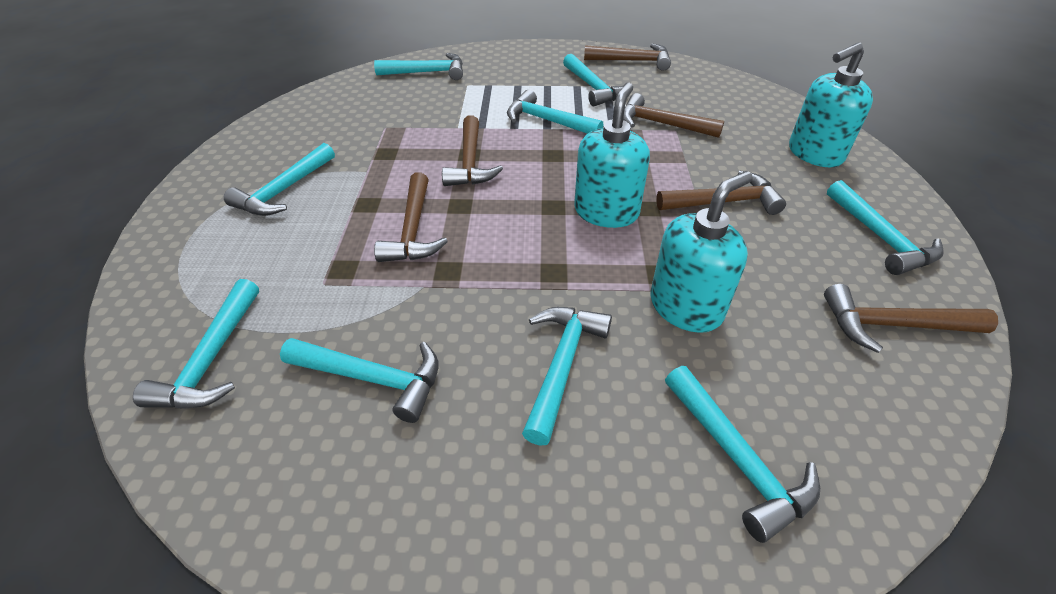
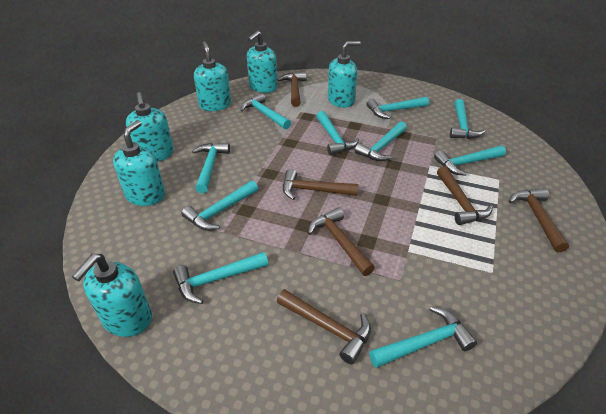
turquoise hammer: [133,279,259,409] [224,143,335,216] [280,338,439,423] [374,53,463,80] [507,89,603,134] [522,307,612,446] [563,54,623,106] [665,366,820,543] [827,180,944,275] = 9 -> [173,252,268,304] [182,180,258,231] [192,143,230,193] [241,93,291,129] [316,111,359,155] [355,121,407,161] [367,97,429,119] [369,306,477,368] [434,145,506,176] [450,99,485,139] = 10
turquoise soap dispenser: [574,83,650,228] [650,171,753,333] [789,43,873,167] = 3 -> [72,254,152,337] [113,120,165,206] [126,92,174,162] [194,42,231,111] [247,31,277,93] [328,41,361,108] = 6

